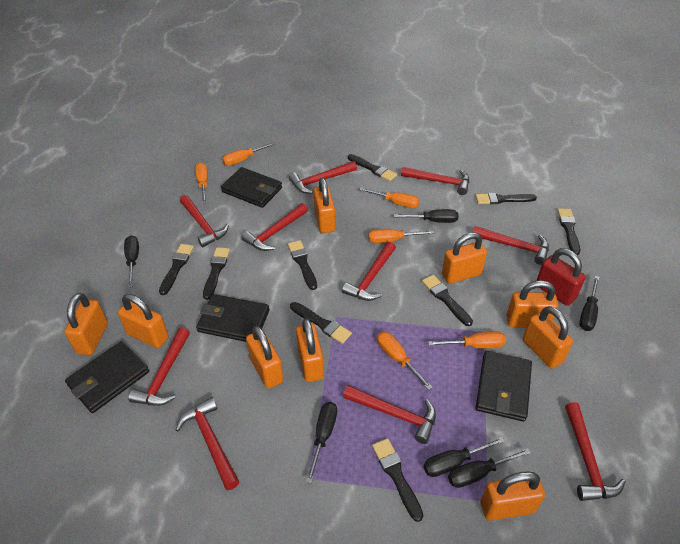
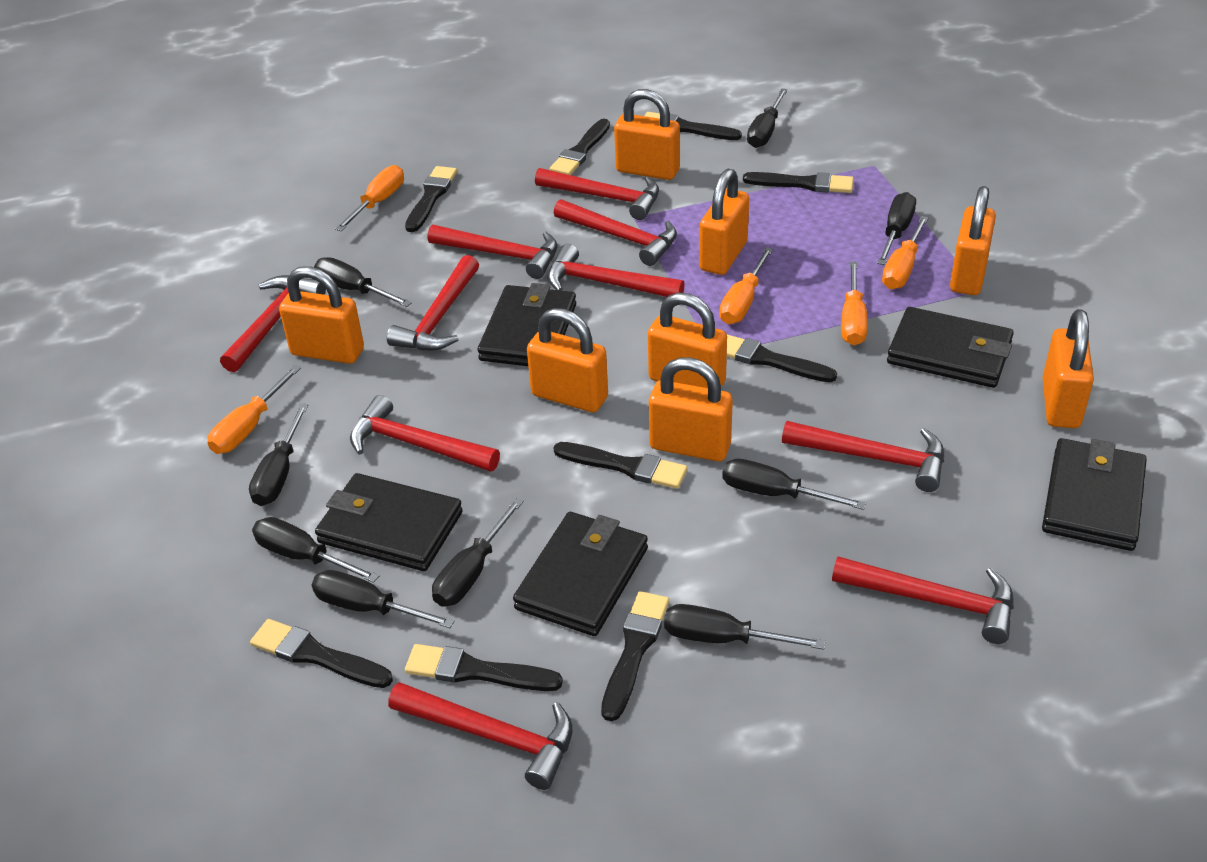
black screwdriver: [124,235,139,288] [306,402,337,484] [394,209,458,223] [423,437,505,477] [448,448,531,488] [579,276,600,331] = 6 -> [249,404,308,506] [252,517,379,583] [312,570,455,628] [314,257,412,307] [432,498,524,607] [664,604,825,650] [722,459,866,510] [747,89,788,148] [877,192,916,265] = 9
black wallet: [65,341,149,413] [196,294,270,342] [221,167,282,208] [476,351,532,422] = 4 -> [315,473,463,571] [478,283,576,366] [513,512,648,636] [887,307,1014,388] [1042,438,1147,551] = 5
orange padlock: [64,293,108,355] [118,294,168,348] [246,325,284,389] [296,318,324,382] [314,178,335,233] [442,232,487,284] [481,471,545,521] [506,280,558,328] [523,306,573,368] = 9 -> [279,266,364,364] [527,308,608,412] [614,89,680,180] [648,293,727,388] [649,357,733,461] [699,169,749,275] [950,186,996,295] [1043,309,1094,428] = 8
orange screwdriver: [195,163,208,204] [222,142,276,166] [359,187,419,208] [368,229,434,243] [377,332,433,390] [428,331,506,349] = 6 -> [208,365,301,454] [335,165,404,231] [719,247,773,324] [841,261,868,345] [882,216,929,289] = 5
red padlock: [536,248,586,306] = 1 -> none = 0

